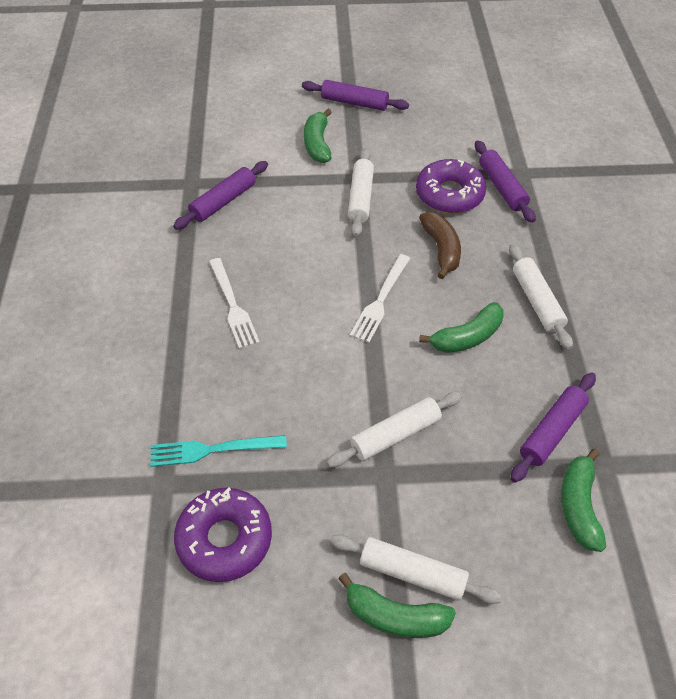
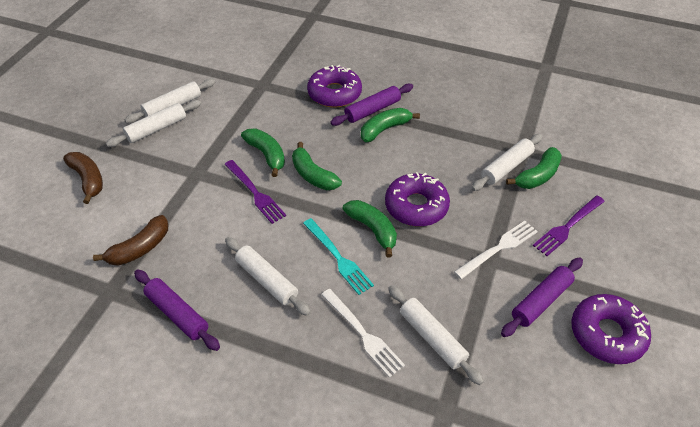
brown banana: [419,212,461,279] = 1 -> [63,152,103,204] [93,215,168,266] = 2
green banana: [304,109,332,163] [338,573,456,638] [419,302,504,353] [561,449,606,552] = 4 -> [241,128,285,177] [292,142,342,190] [343,200,397,257] [361,108,420,142] [506,147,562,189] = 5
purple donut: [174,487,272,582] [416,159,486,213] = 2 -> [307,65,362,108] [385,172,450,226] [571,294,651,364] = 3
purple fork: none = 0 -> [224,160,286,224] [533,196,605,256] = 2
purple rolling pin: [173,161,268,230] [302,80,409,111] [475,140,536,223] [511,372,596,482] = 4 -> [134,270,220,351] [330,84,413,126] [501,257,583,337] = 3
white rolling pin: [327,392,462,467] [330,534,502,604] [348,148,374,237] [509,244,573,350] = 4 -> [106,100,201,147] [124,79,215,123] [225,237,311,316] [388,285,484,385] [472,134,542,191] = 5

